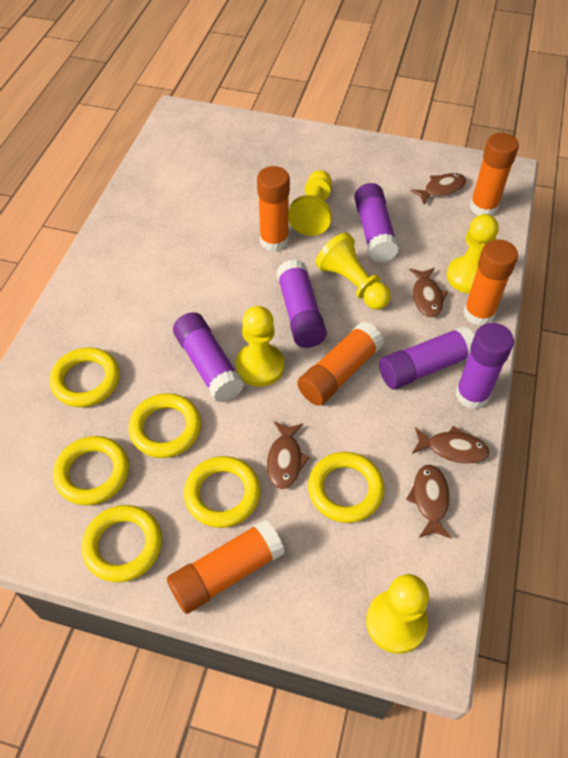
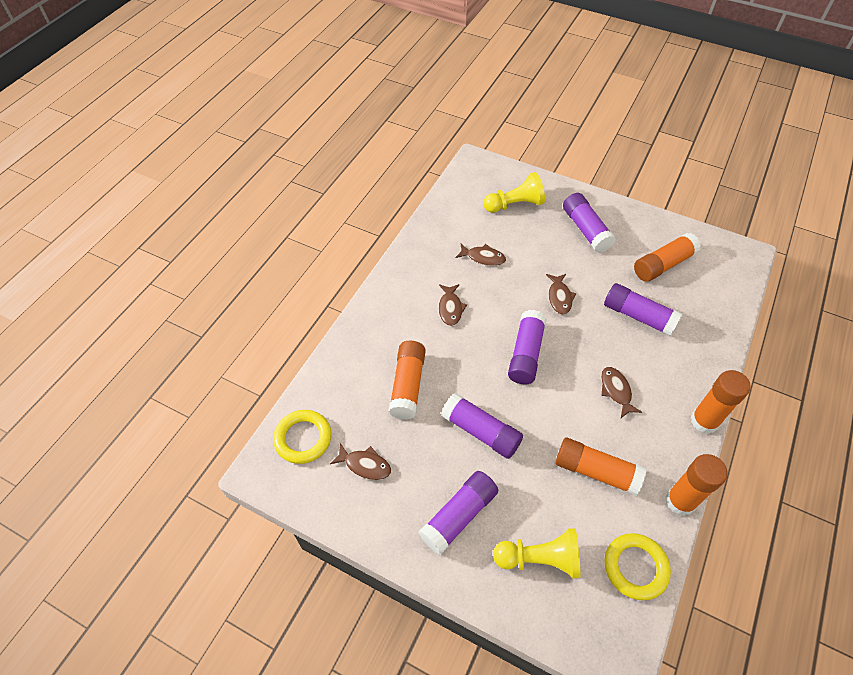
yellow pawn: [235,306,284,387] [288,170,332,236] [315,232,391,310] [366,574,429,654] [447,214,499,294] = 5 -> [483,172,545,213] [493,528,580,578] = 2
yellow ring: [50,347,120,407] [53,436,129,505] [81,505,162,582] [128,393,201,458] [184,456,260,528] [308,452,384,523] = 6 -> [273,410,332,464] [604,533,671,600] = 2

